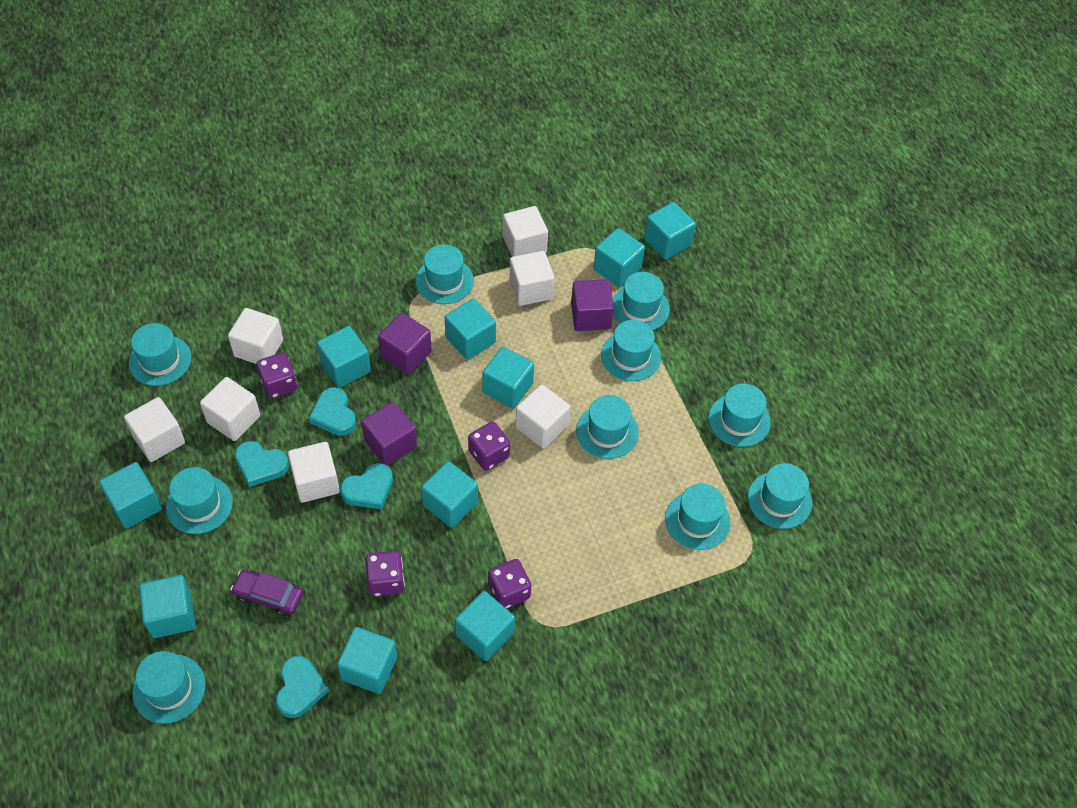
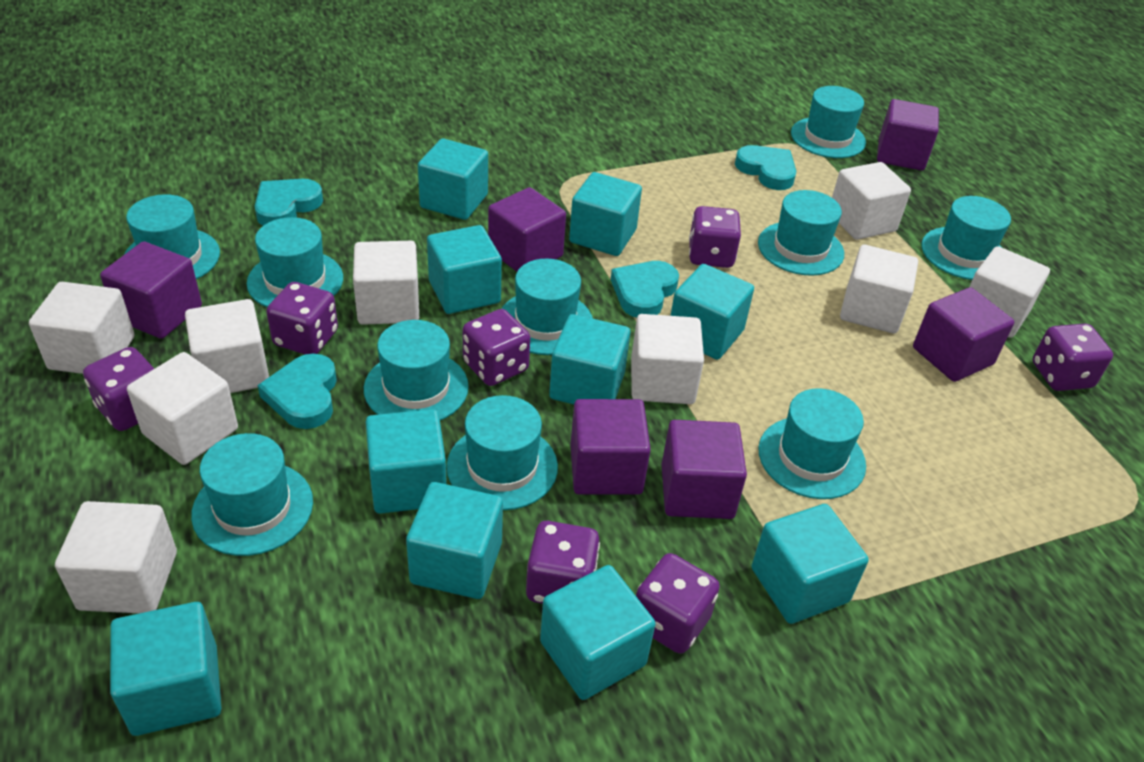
purple car: [230,570,303,616] = 1 -> none = 0
purple cube: [361,402,417,466] [378,313,432,375] [571,279,614,331] = 3 -> [100,241,202,339] [488,187,566,272] [570,399,651,495] [661,420,747,519] [877,99,939,170] [913,287,1014,382] = 6
purple dice: [256,352,297,399] [365,550,405,596] [468,422,510,471] [488,559,531,609] = 4 -> [83,347,154,431] [266,282,338,354] [462,309,530,386] [526,521,600,604] [636,553,720,654] [689,206,741,268] [1033,324,1113,391] = 7
white cube: [124,397,185,462] [200,377,260,441] [228,308,283,364] [288,442,340,503] [503,206,548,257] [509,251,554,306] [516,384,570,449] = 7 -> [29,282,134,374] [55,501,177,613] [127,352,238,465] [185,299,269,393] [353,241,419,325] [631,314,704,404] [832,162,911,240] [840,245,918,334] [969,246,1050,338] = 9

